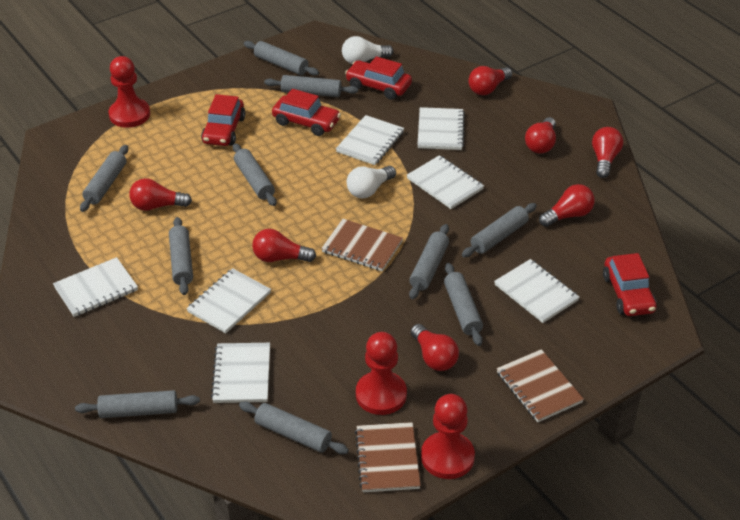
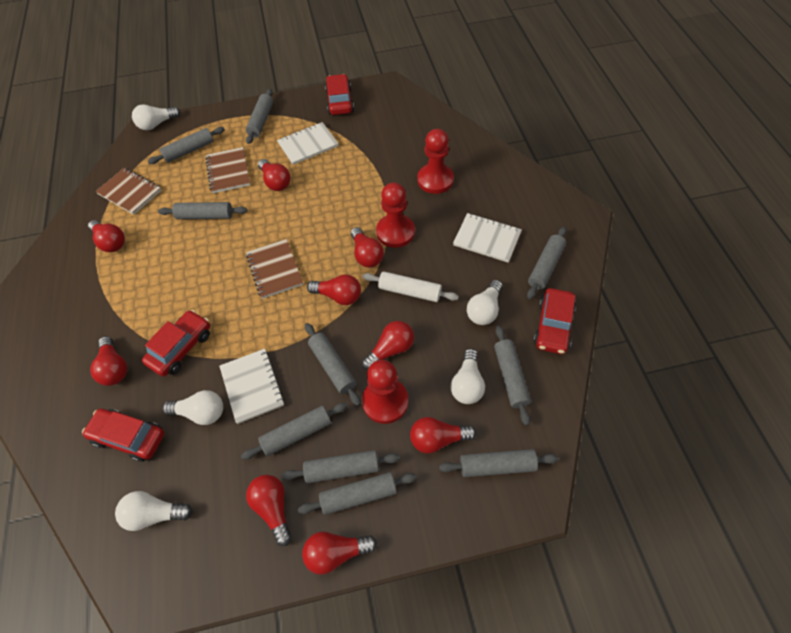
red light bulb: [129,178,192,211] [252,229,316,262] [411,324,459,371] [468,66,512,95] [525,117,556,154] [539,184,595,227] [592,127,623,178] = 7 -> [88,220,125,252] [90,336,127,386] [246,475,292,546] [258,159,291,191] [302,531,377,575] [307,274,361,305] [351,227,384,267] [362,321,414,370] [410,417,476,453] = 9
white light bulb: [342,36,393,64] [347,166,396,198] = 2 -> [115,491,193,531] [132,104,180,130] [162,390,223,425] [451,349,485,404] [467,280,502,325] = 5
white notebook: [53,257,138,317] [186,268,271,333] [211,343,270,403] [336,115,404,165] [407,155,484,209] [417,107,465,150] [494,259,579,323] = 7 -> [219,349,284,424] [277,122,338,165] [453,213,522,263] = 3
white rolling pin: none = 0 -> [362,272,459,302] = 1

